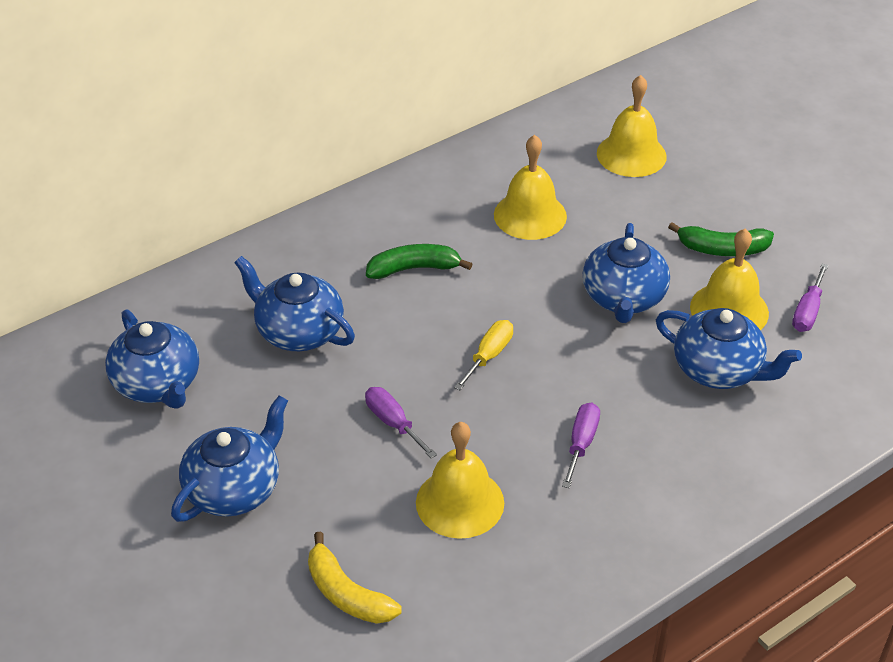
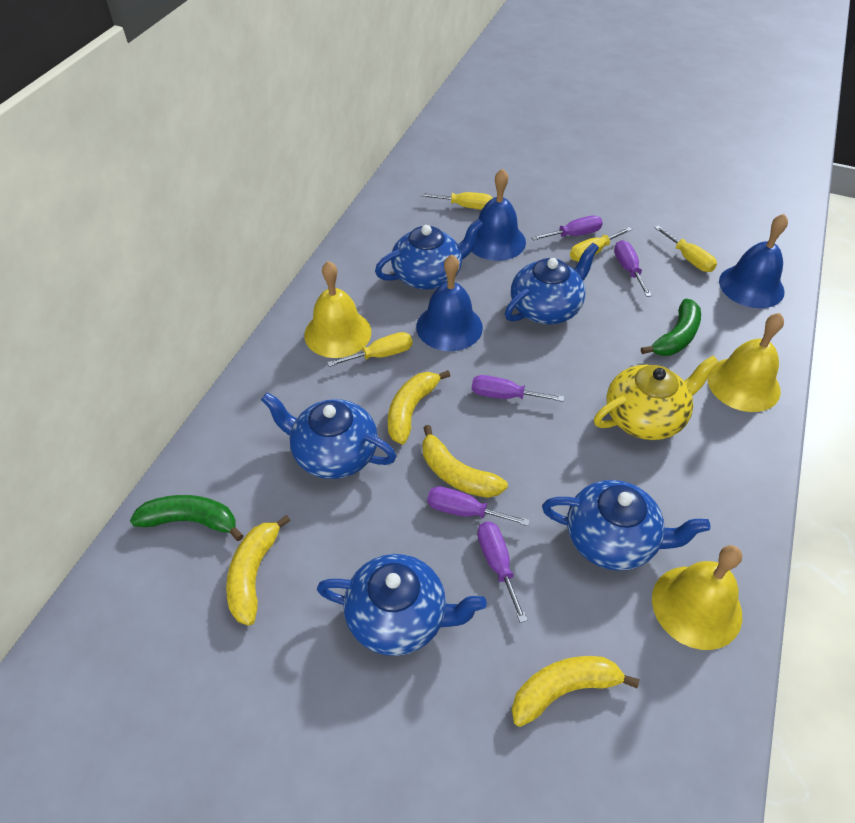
blue bell: none = 0 -> [416,255,483,351] [471,168,526,261] [719,214,788,308] = 3
purple screwdriver: [365,387,437,458] [562,403,600,488] [792,264,828,332] = 3 -> [427,486,530,526] [472,375,564,402] [477,521,527,623] [531,216,603,241] [614,240,652,297] = 5
yellow banana: [308,532,402,624] = 1 -> [226,515,291,626] [388,370,450,444] [422,425,508,498] [512,656,639,727] = 4
yellow bell: [416,422,504,539] [494,135,567,240] [597,75,667,177] [690,229,769,330] = 4 -> [304,261,371,358] [652,545,742,650] [707,313,784,412] = 3
yellow screwdriver: [454,320,513,390] = 1 -> [327,332,413,367] [421,192,493,210] [570,227,632,261] [654,226,717,272] = 4
yellow teapot: none = 0 -> [594,356,719,440] = 1

